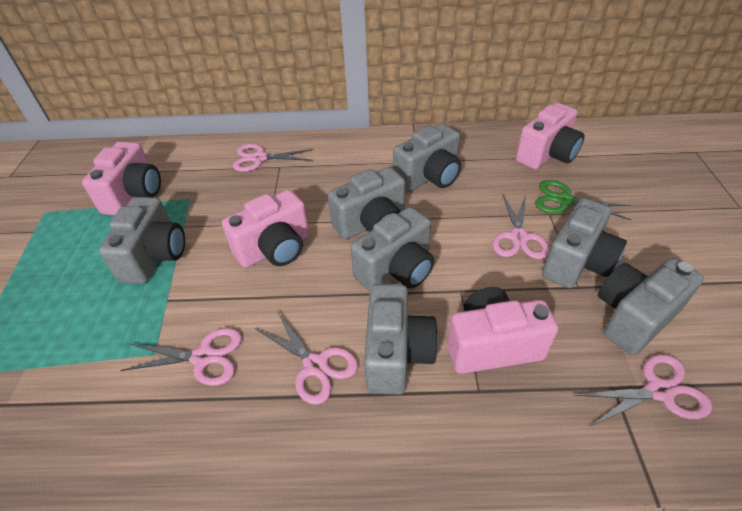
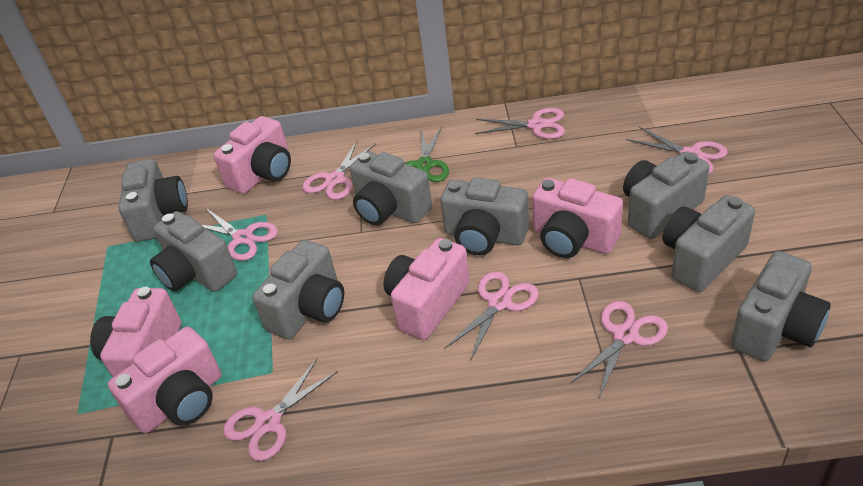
grey camera: [99,197,185,284] [328,167,405,239] [351,207,434,291] [364,284,438,395] [393,124,461,191] [542,198,627,288] [598,258,704,355] = 7 -> [118,159,188,242] [150,211,237,292] [252,240,344,339] [350,151,432,225] [440,177,529,255] [623,152,710,239] [663,195,755,292] [731,251,831,361] = 8
pink camera: [82,141,161,215] [222,190,309,268] [447,287,558,374] [516,103,585,170] = 4 -> [90,287,181,377] [108,327,221,434] [214,116,291,194] [383,238,470,340] [532,178,623,258] = 5
pink scissors: [120,328,242,386] [233,144,314,172] [255,311,358,405] [492,194,549,259] [573,354,712,427] = 5 -> [202,208,278,261] [223,359,338,461] [302,140,376,200] [445,271,539,361] [475,108,565,139] [570,301,668,398] [626,126,728,174] = 7

